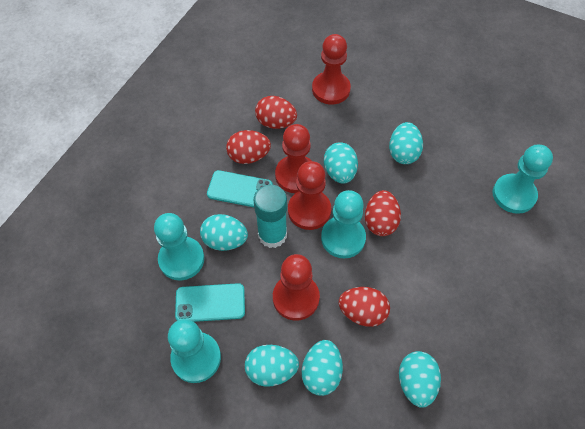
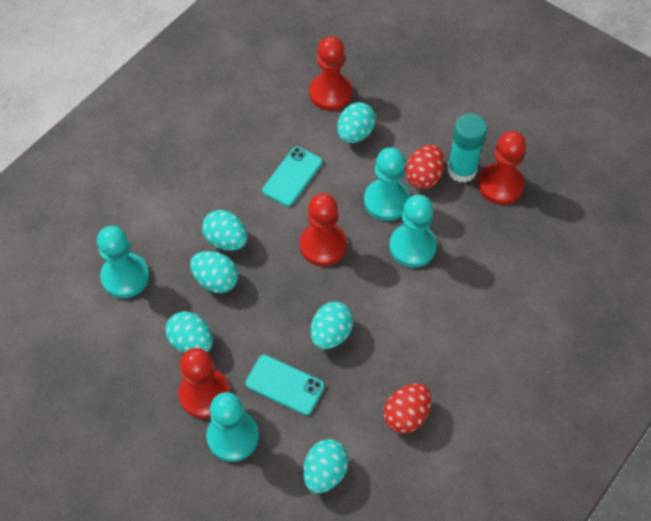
red egg: [226,130,271,164] [255,96,297,129] [339,287,390,327] [365,190,401,236] = 4 -> [384,383,431,433] [406,145,444,189] = 2

